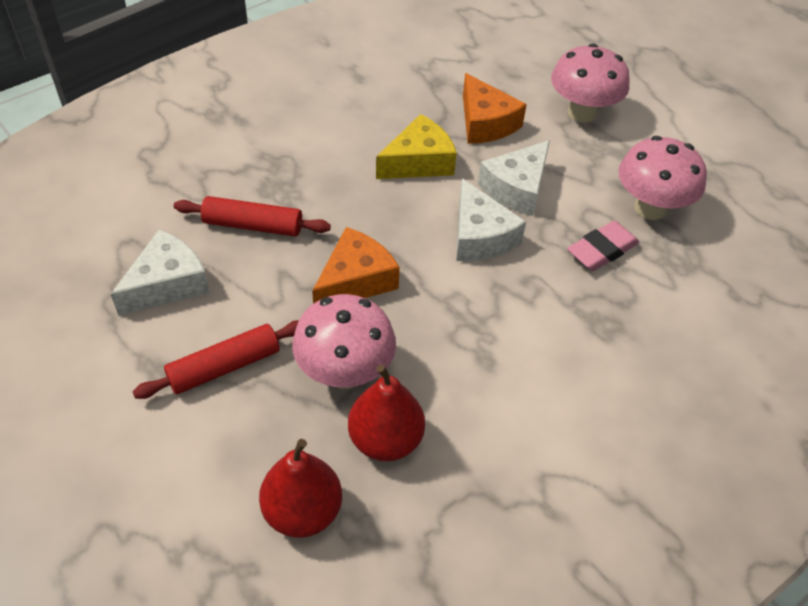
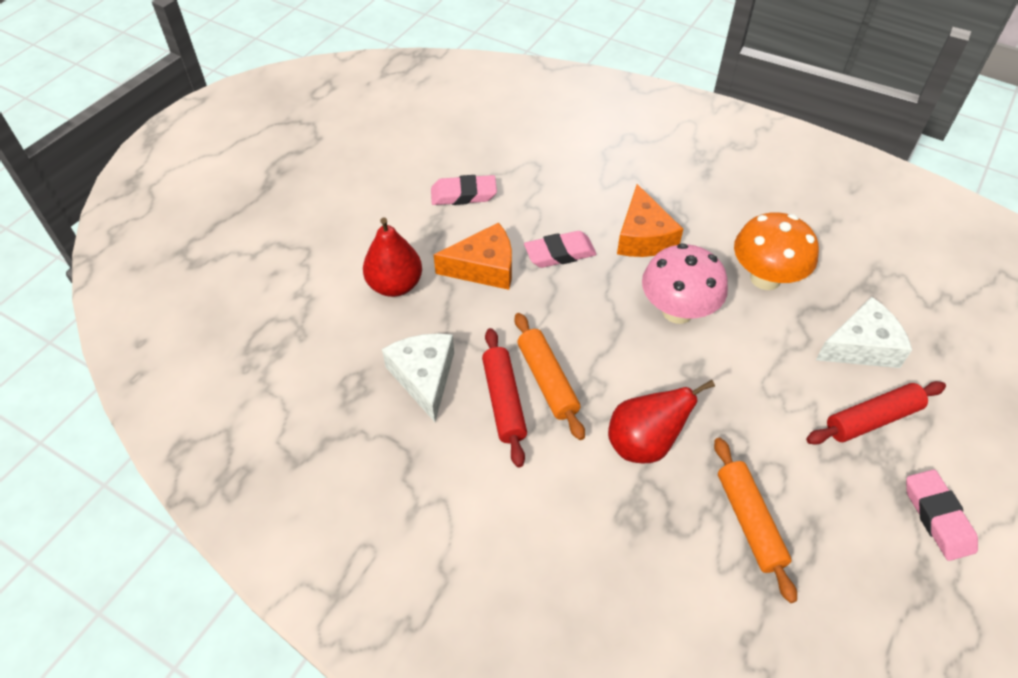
orange mushroom: none = 0 -> [734,212,819,290] = 1
orange rolling pin: none = 0 -> [515,313,585,440] [714,438,797,603] = 2
pink eraser: [567,221,639,271] = 1 -> [431,175,497,205] [524,231,597,268] [906,469,978,561] = 3
pink mushroom: [292,294,396,389] [551,43,630,123] [618,136,707,220] = 3 -> [642,243,728,324] = 1
white cheese: [111,230,210,316] [456,178,526,261] [478,140,550,216] = 3 -> [382,333,454,422] [816,297,912,368] = 2
yellow cheese: [376,114,457,179] = 1 -> none = 0

